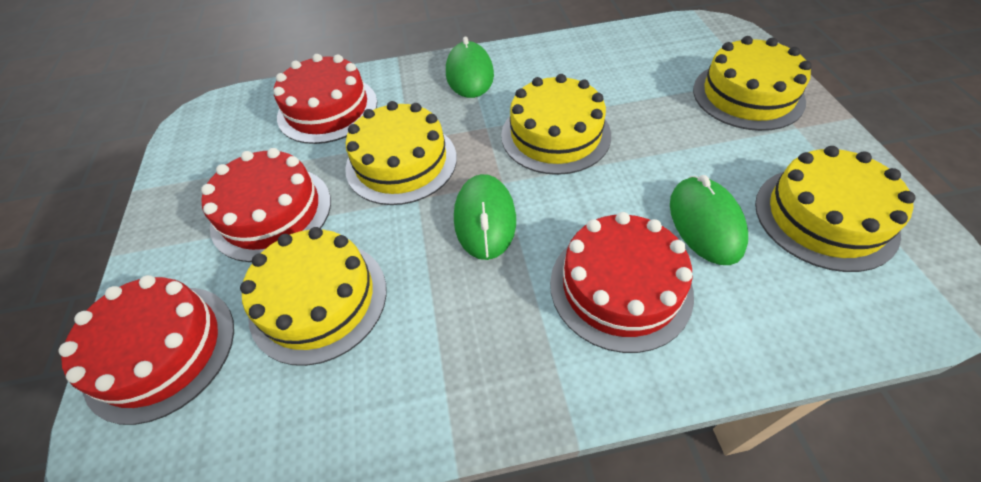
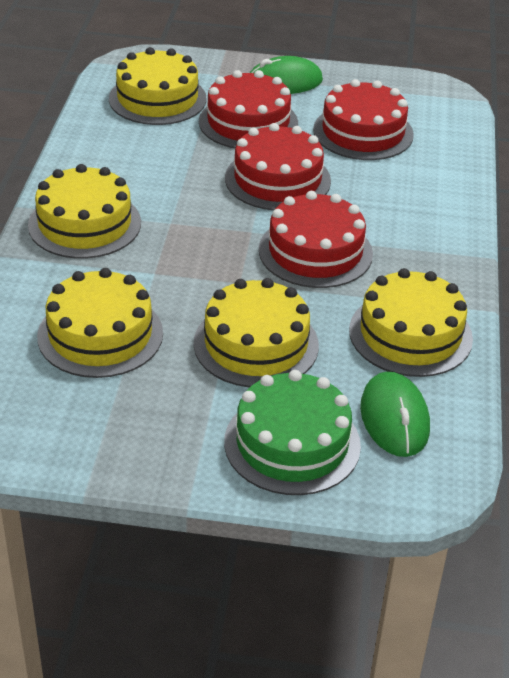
green cake: none = 0 -> [224,370,361,495] = 1
green mouse: [446,37,494,98] [454,174,516,260] [670,175,748,265] = 3 -> [250,56,323,94] [360,372,430,457] = 2

